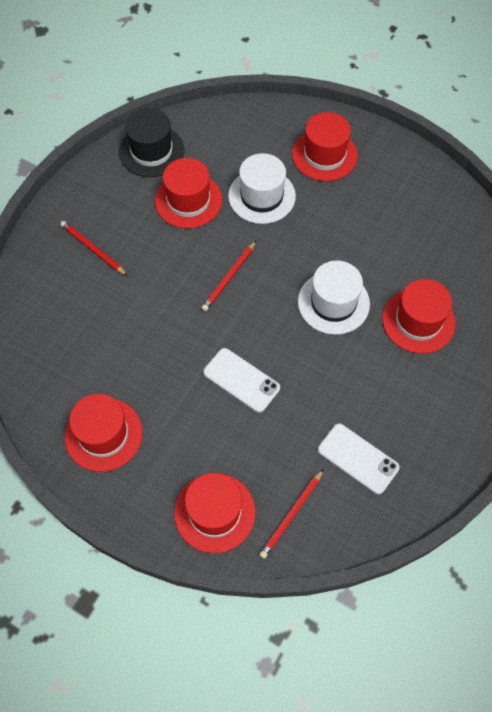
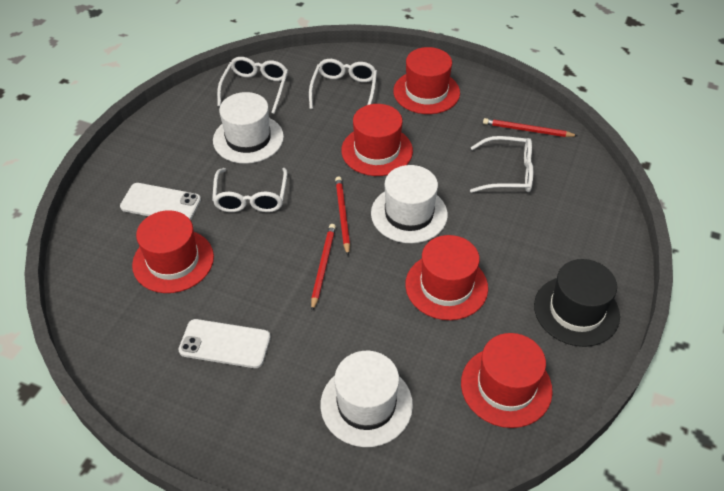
white glasses: none = 0 -> [212,168,288,212] [217,57,288,114] [309,59,377,109] [470,136,533,193] = 4
white hat: [228,153,296,224] [298,261,370,335] = 2 -> [213,92,284,164] [321,351,413,447] [371,165,448,243] = 3

